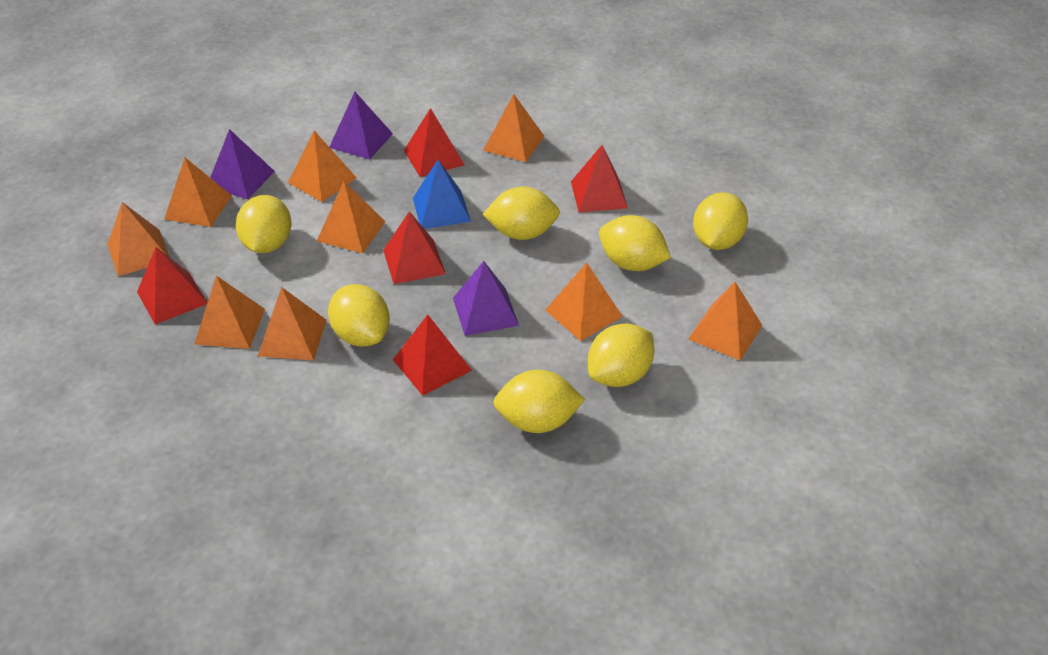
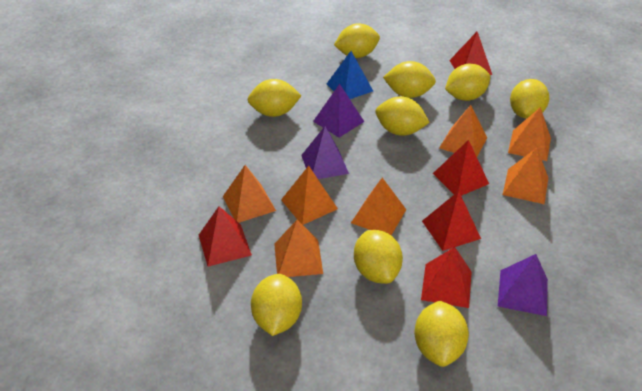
orange pyramid: [108,202,170,276] [164,158,232,227] [195,276,265,349] [258,287,326,361] [288,131,357,202] [317,181,385,253] [483,94,544,162] [545,262,623,341] [689,282,762,361] = 9 -> [223,165,276,223] [274,220,323,277] [281,166,338,225] [351,178,406,235] [439,105,487,157] [503,148,548,204] [508,107,551,161] = 7
yellow lemon: [236,195,291,253] [328,284,390,347] [482,186,560,240] [493,370,585,433] [588,323,654,387] [599,215,671,271] [693,192,748,250] = 7 -> [248,79,302,117] [251,274,302,336] [334,23,380,58] [354,230,403,284] [375,96,430,136] [383,61,436,98] [414,301,469,367] [445,64,490,101] [510,79,549,119] = 9

